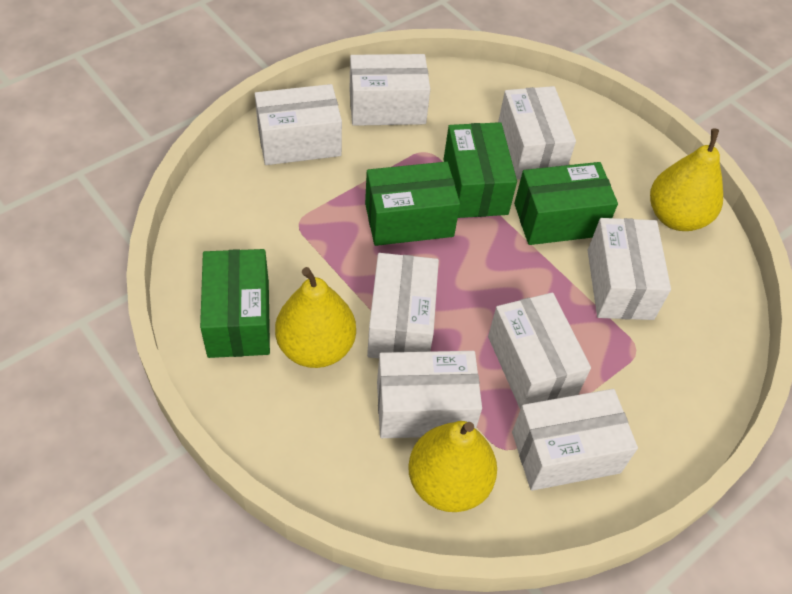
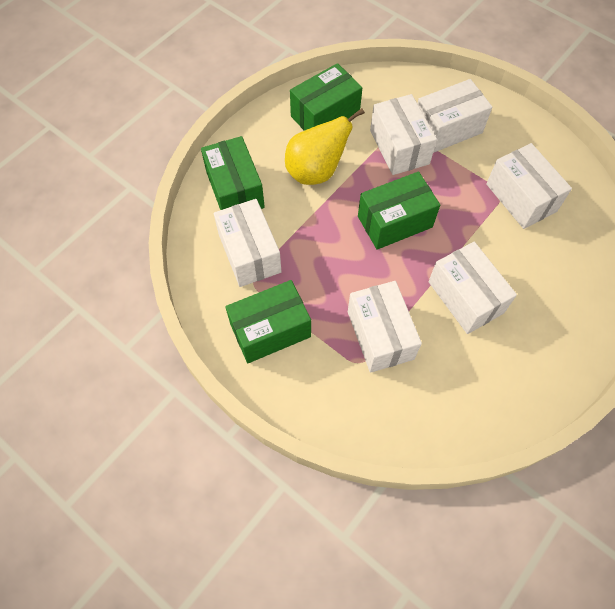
white box: [255,84,342,165] [349,54,430,126] [367,253,439,359] [377,351,482,438] [488,293,591,410] [498,86,576,179] [512,389,638,491] [587,218,671,320] = 8 -> [214,199,281,287] [348,281,422,373] [370,94,437,175] [417,79,492,153] [428,242,517,334] [486,143,572,229] = 6
yellow pear: [275,267,356,368] [408,421,497,512] [650,129,723,231] = 3 -> [285,108,365,185] = 1

